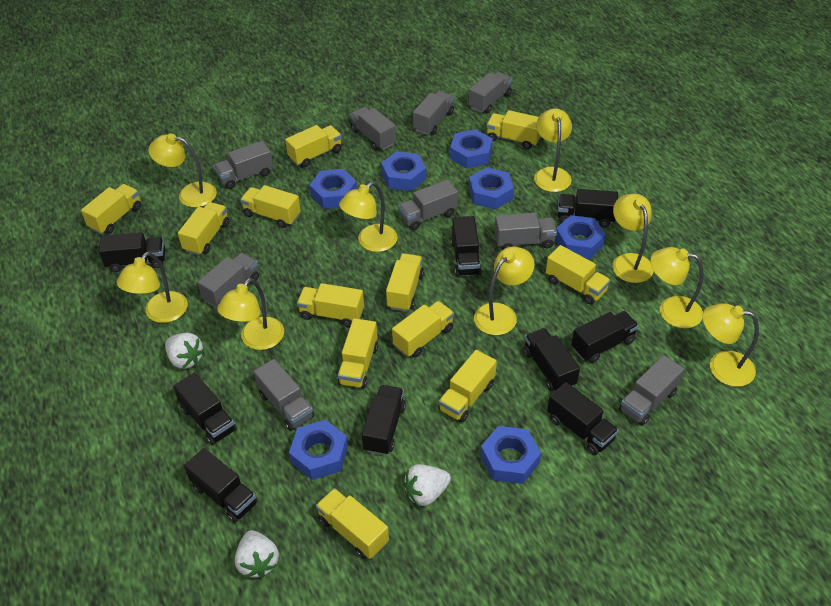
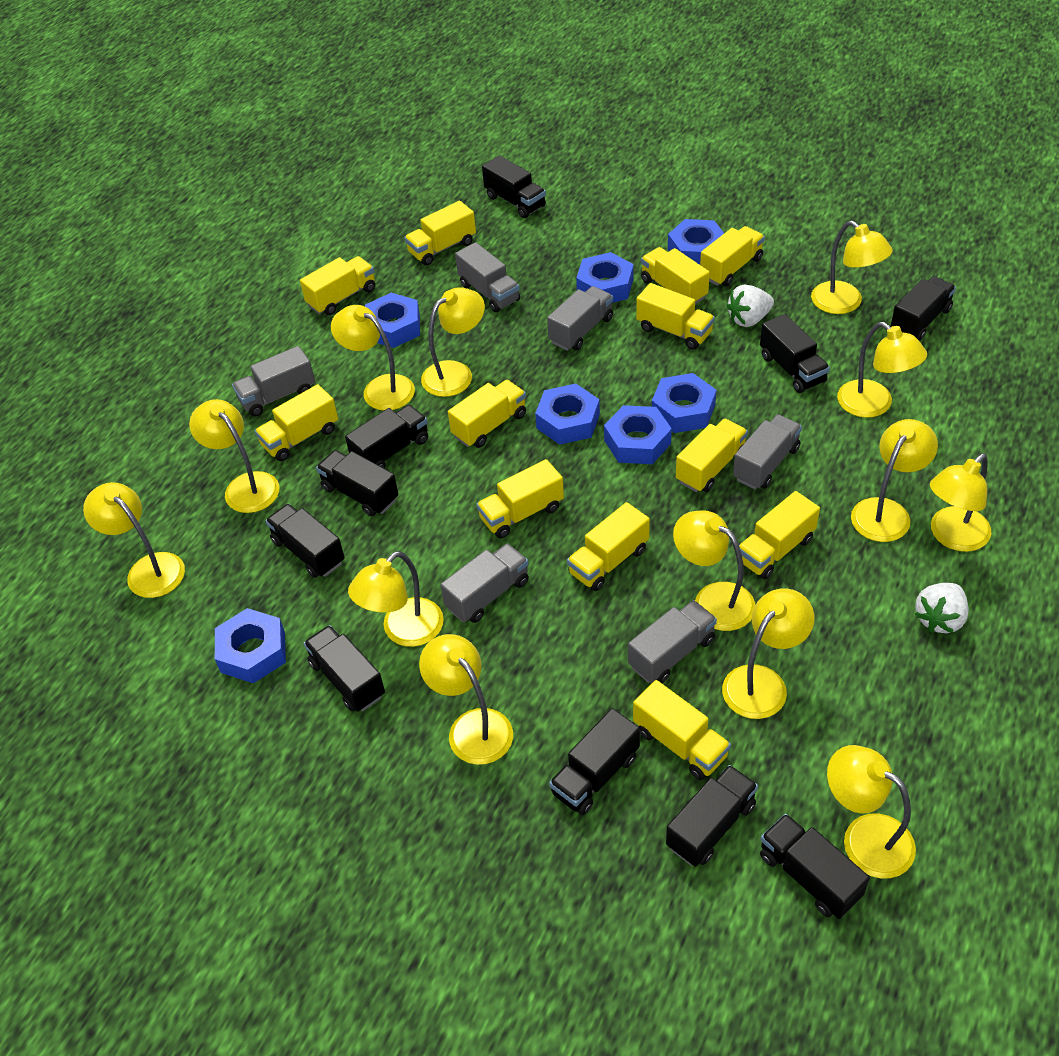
black truck: [99,232,165,272] [173,373,236,445] [184,448,258,523] [362,385,406,455] [451,216,482,277] [523,328,580,391] [547,382,619,455] [558,189,618,227] [571,311,639,363] = 9 -> [266,504,345,578] [304,625,385,712] [316,450,398,516] [345,405,428,469] [482,155,546,218] [549,708,640,815] [666,765,758,867] [760,314,830,393] [760,814,870,919] [890,276,956,341] = 10
grey truck: [197,253,259,308] [214,141,273,189] [254,359,314,431] [350,107,396,150] [398,180,458,230] [413,91,454,135] [469,72,512,114] [494,212,557,249] [619,355,684,426] = 9 -> [232,346,315,416] [440,543,529,623] [455,242,520,312] [547,286,613,351] [628,600,717,683] [733,414,802,489] = 6
white strawberry: [165,333,204,369] [235,530,279,578] [404,464,451,506] = 3 -> [727,284,774,327] [915,583,969,633] = 2
yellow lamp: [117,252,188,323] [148,134,217,207] [217,278,284,350] [339,182,398,252] [474,247,535,335] [534,108,572,192] [612,193,654,283] [650,247,704,329] [703,303,759,387] = 9 -> [83,482,185,598] [189,399,279,513] [331,305,415,411] [348,551,444,647] [419,634,513,765] [421,287,485,397] [673,510,755,631] [722,588,815,719] [811,221,893,314] [827,745,916,878] [837,322,927,418] [851,419,938,542] [930,454,992,552] = 13

